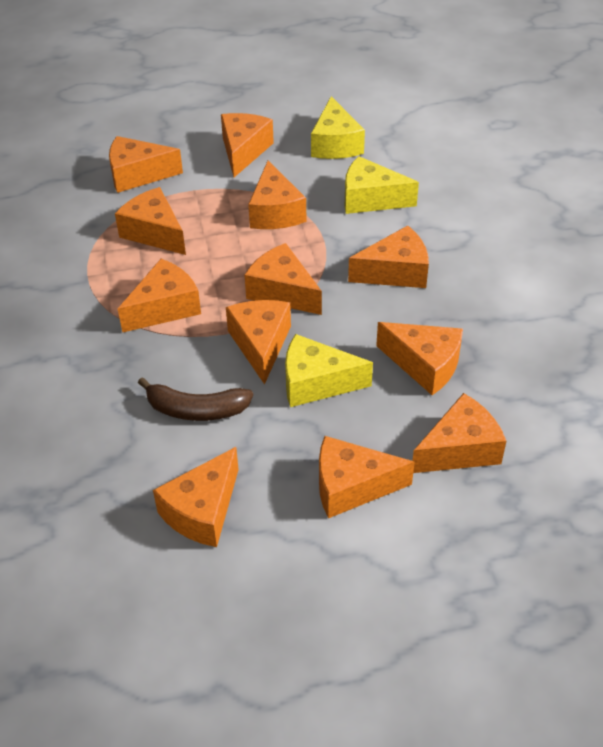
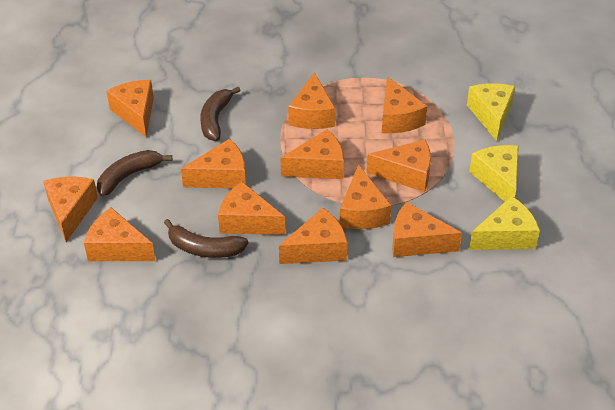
brown banana: [138,377,253,421] = 1 -> [97,150,172,197] [164,219,249,258] [200,87,241,141] = 3

